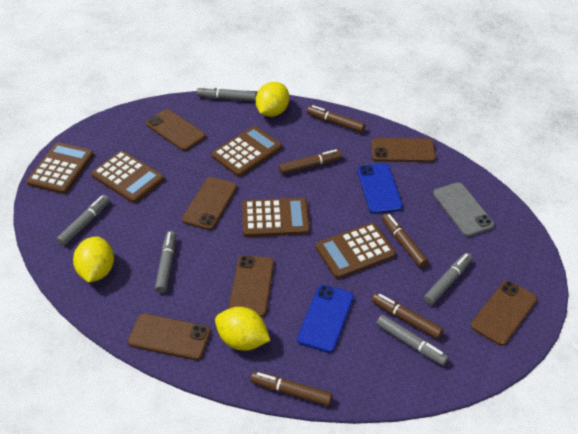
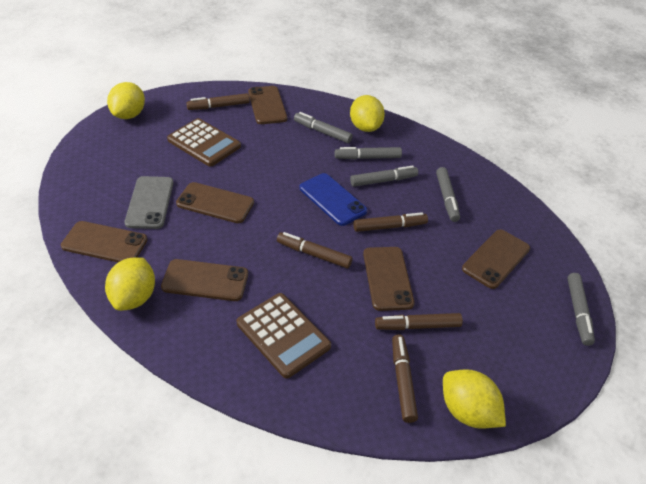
blue phone: [297,285,354,353] [357,163,403,214] = 2 -> [300,173,367,226] = 1
brown calculator: [26,142,94,194] [91,151,164,203] [211,126,282,177] [242,198,310,237] [316,223,396,279] = 5 -> [167,118,241,167] [237,293,331,378] = 2
yellow lemon: [73,236,114,283] [215,307,270,351] [255,82,289,117] = 3 -> [105,258,155,311] [107,82,145,119] [350,95,385,132] [443,369,506,429] = 4

